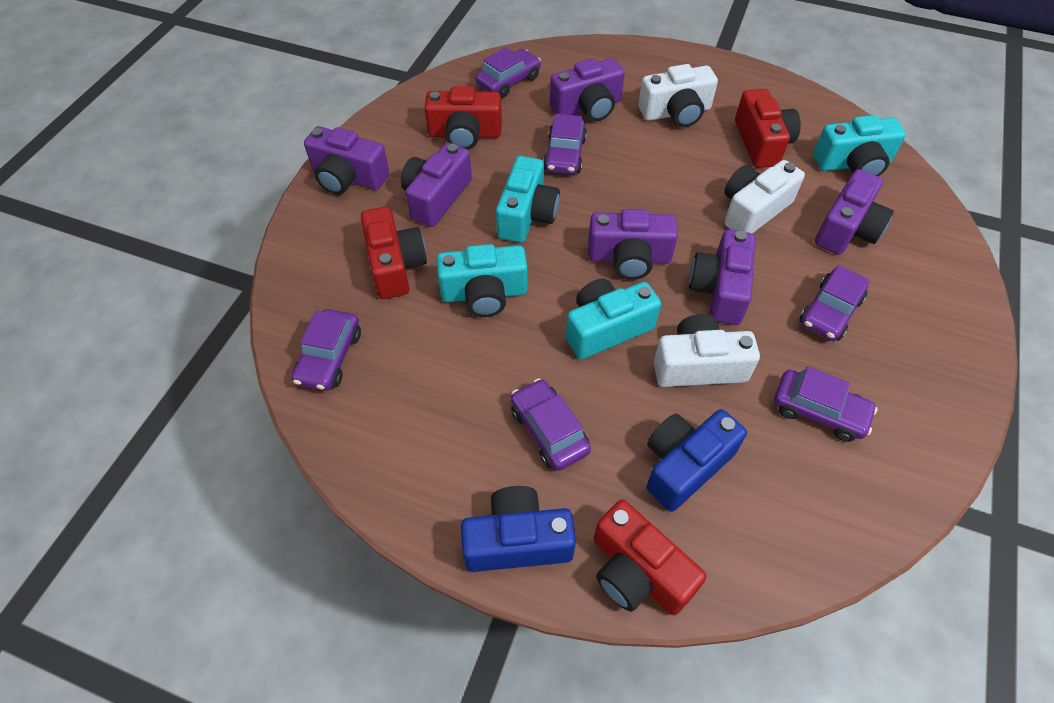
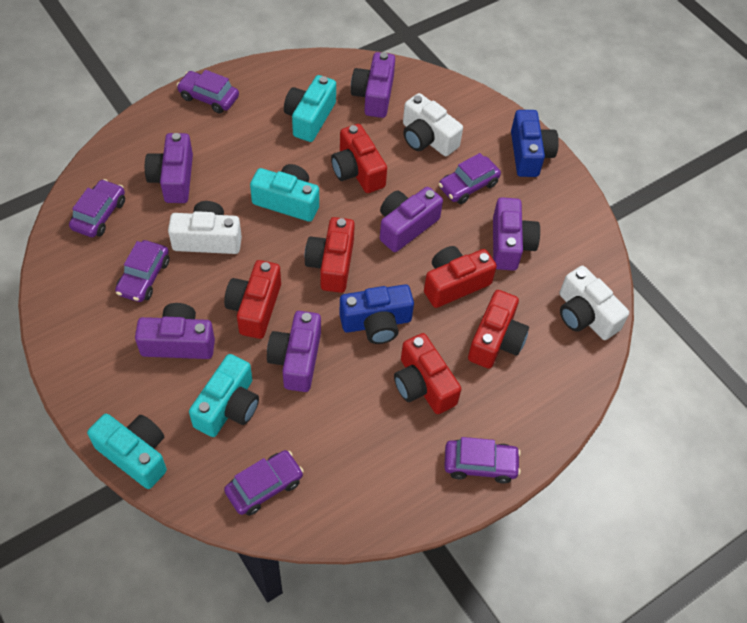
red camera: [361,207,427,299] [424,86,502,150] [594,500,706,615] [735,89,801,168] = 4 -> [224,260,281,339] [305,217,355,293] [331,124,387,193] [394,333,461,414] [424,246,497,308] [468,290,529,368] = 6

